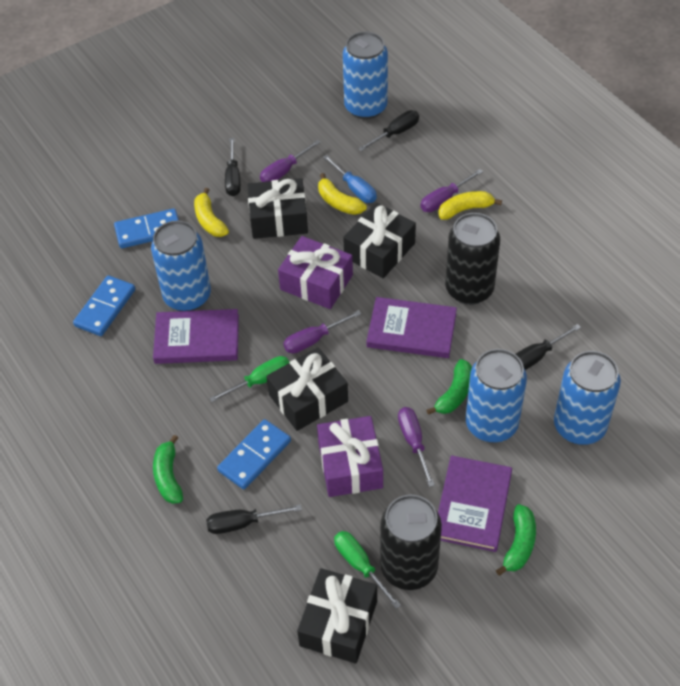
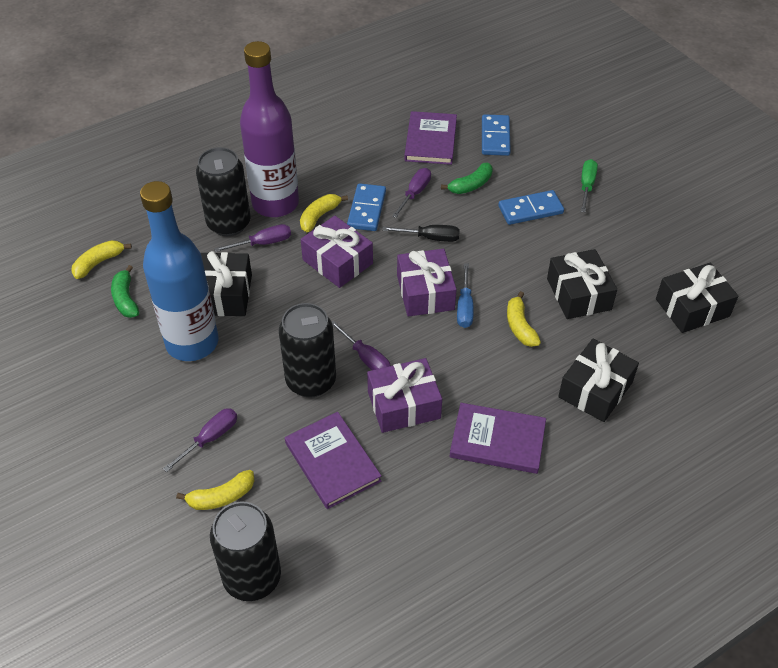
black can: [380,495,442,590] [445,213,500,305] = 2 -> [196,147,251,236] [210,502,281,601] [279,303,336,398] = 3
black screwdriver: [206,504,302,534] [225,138,241,196] [358,110,419,151] [516,324,581,370] = 4 -> [382,225,460,242] = 1
blue bottle: none = 0 -> [140,181,218,361] = 1
blue can: [151,220,211,311] [343,32,388,119] [466,349,527,443] [554,351,621,445] = 4 -> none = 0
green banana: [153,435,183,504] [426,359,472,415] [496,504,536,576] = 3 -> [111,265,139,318] [441,163,493,194] = 2
green screwdriver: [209,356,289,402] [334,531,401,609] = 2 -> [581,159,598,212] = 1
purple bottle: none = 0 -> [240,41,299,217] = 1
purple gift: [278,236,353,309] [317,416,383,497] = 2 -> [301,216,373,288] [367,358,442,433] [397,249,457,317] = 3
yellow banana: [194,188,229,237] [318,173,367,215] [438,191,502,220] = 3 -> [71,240,132,279] [176,470,255,510] [300,194,348,232] [507,291,541,347] = 4

